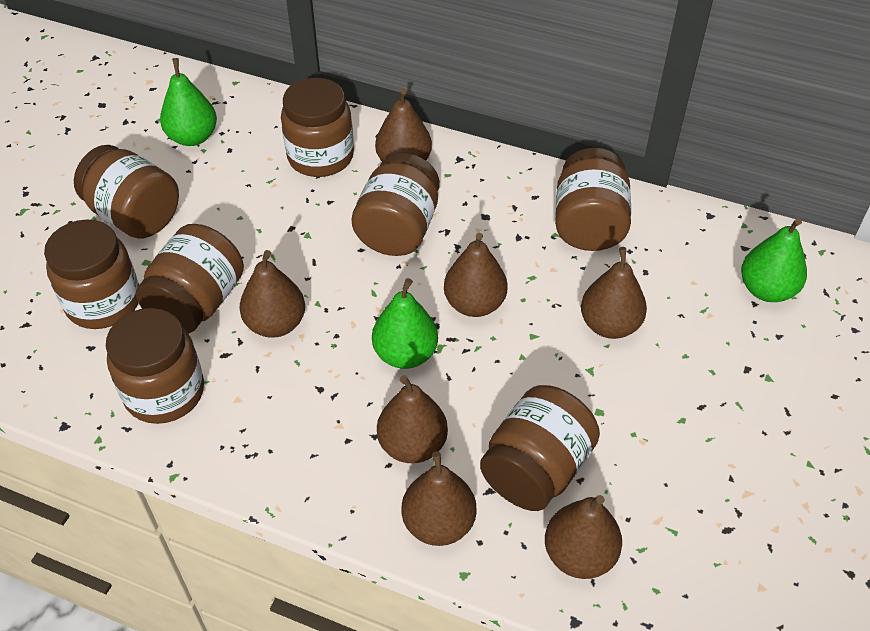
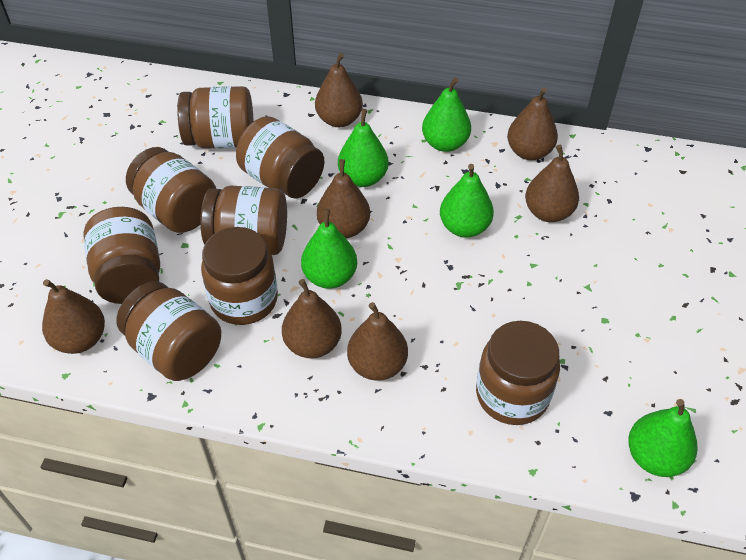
green pear: [160,58,217,146] [372,278,438,369] [741,218,807,302] = 3 -> [301,208,357,289] [338,109,389,187] [422,77,471,152] [440,164,494,238] [628,399,697,477] = 5

